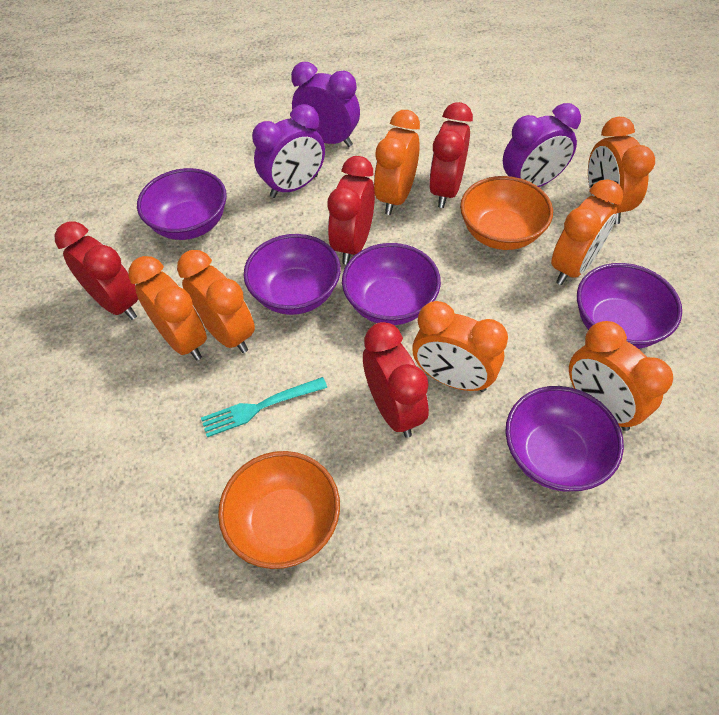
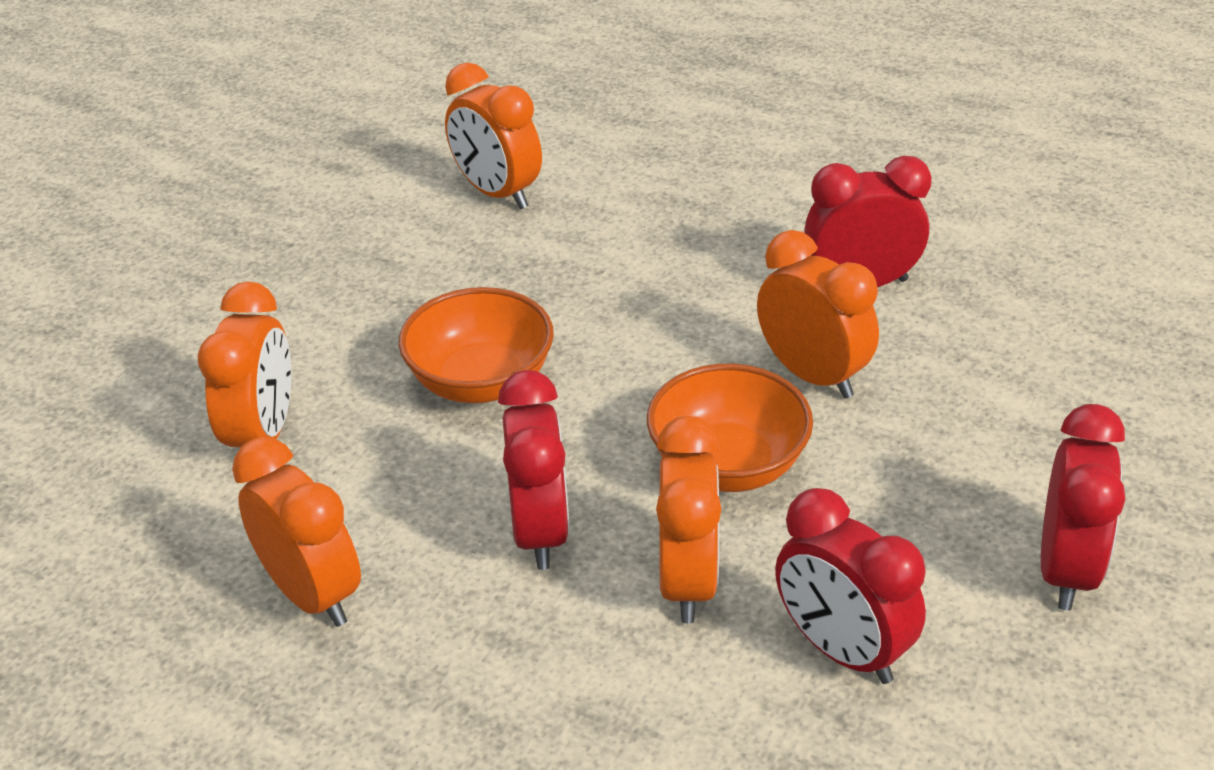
orange clock: [128,256,207,360] [177,250,255,353] [374,110,420,215] [413,301,508,392] [551,179,623,285] [569,321,673,431] [588,117,655,224] = 7 -> [198,281,292,447] [232,437,361,627] [445,63,542,209] [656,416,721,623] [757,230,879,399] = 5
purple bowl: [137,168,227,240] [243,234,341,315] [342,243,441,325] [505,386,624,491] [577,263,682,349] = 5 -> none = 0
purple clock: [252,104,325,198] [291,62,360,147] [503,103,581,187] = 3 -> none = 0
turquoise fork: [201,377,327,437] = 1 -> none = 0

